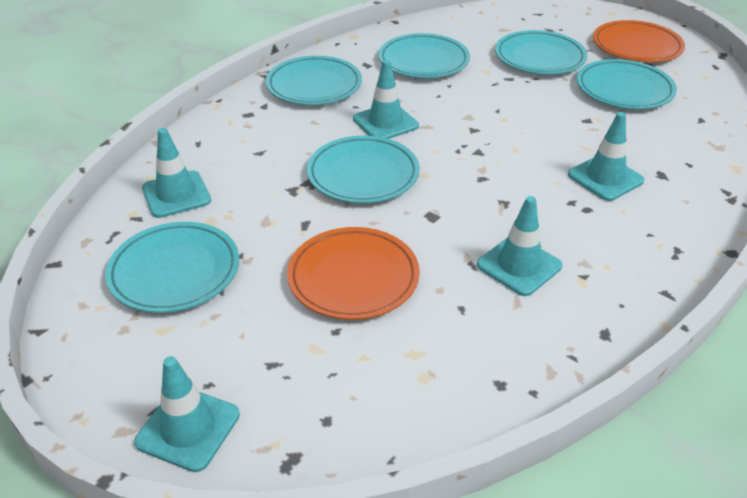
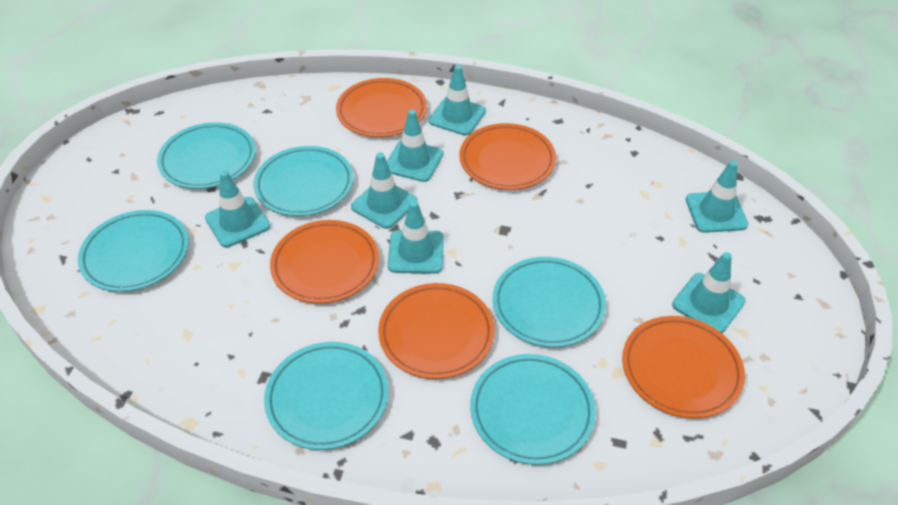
orange plate: [287,227,420,320] [593,20,685,63] = 2 -> [270,220,379,304] [336,78,427,137] [378,283,495,379] [459,123,556,190] [622,316,745,419] = 5
turquoise traffic cone: [134,356,240,472] [142,128,211,218] [353,60,419,139] [477,196,562,296] [568,112,644,201] = 5 -> [205,171,270,247] [351,153,417,229] [387,110,443,182] [388,201,444,274] [429,65,486,135] [672,252,746,333] [686,161,748,233] = 7

